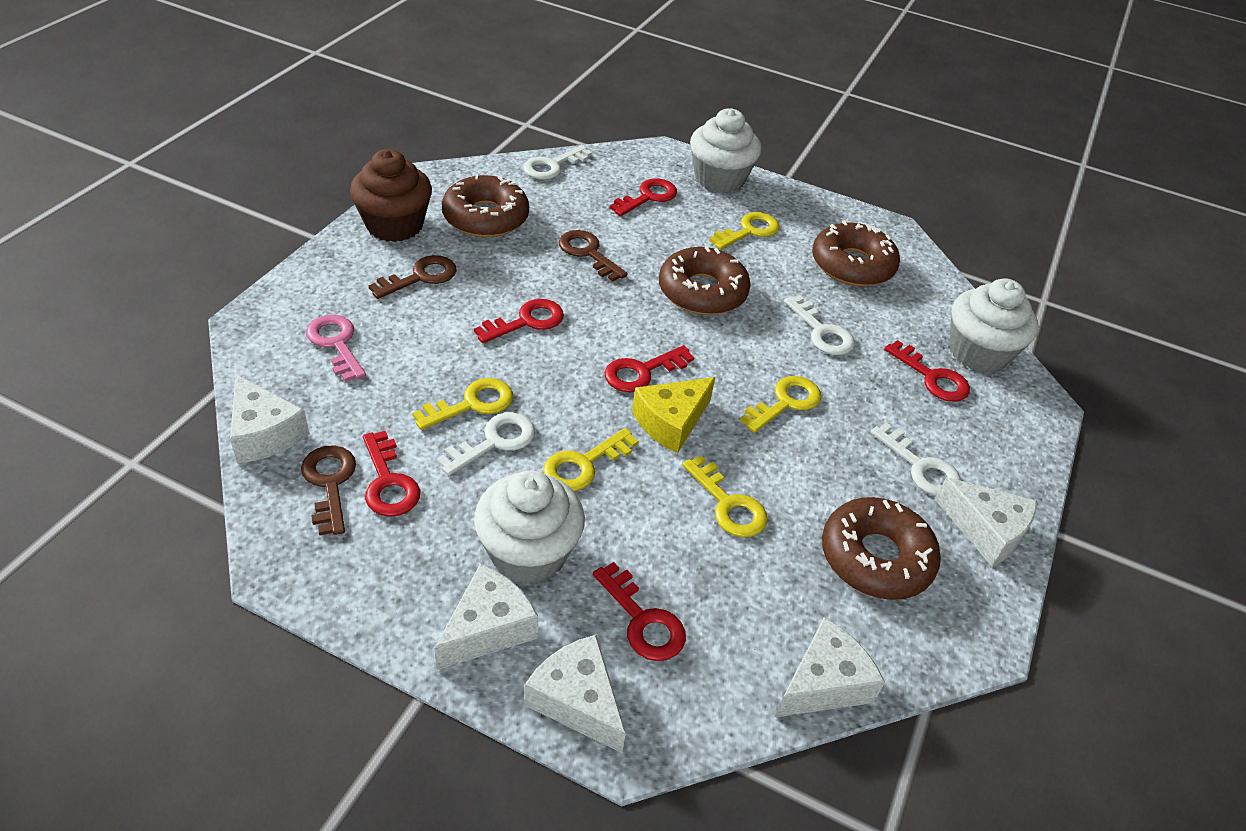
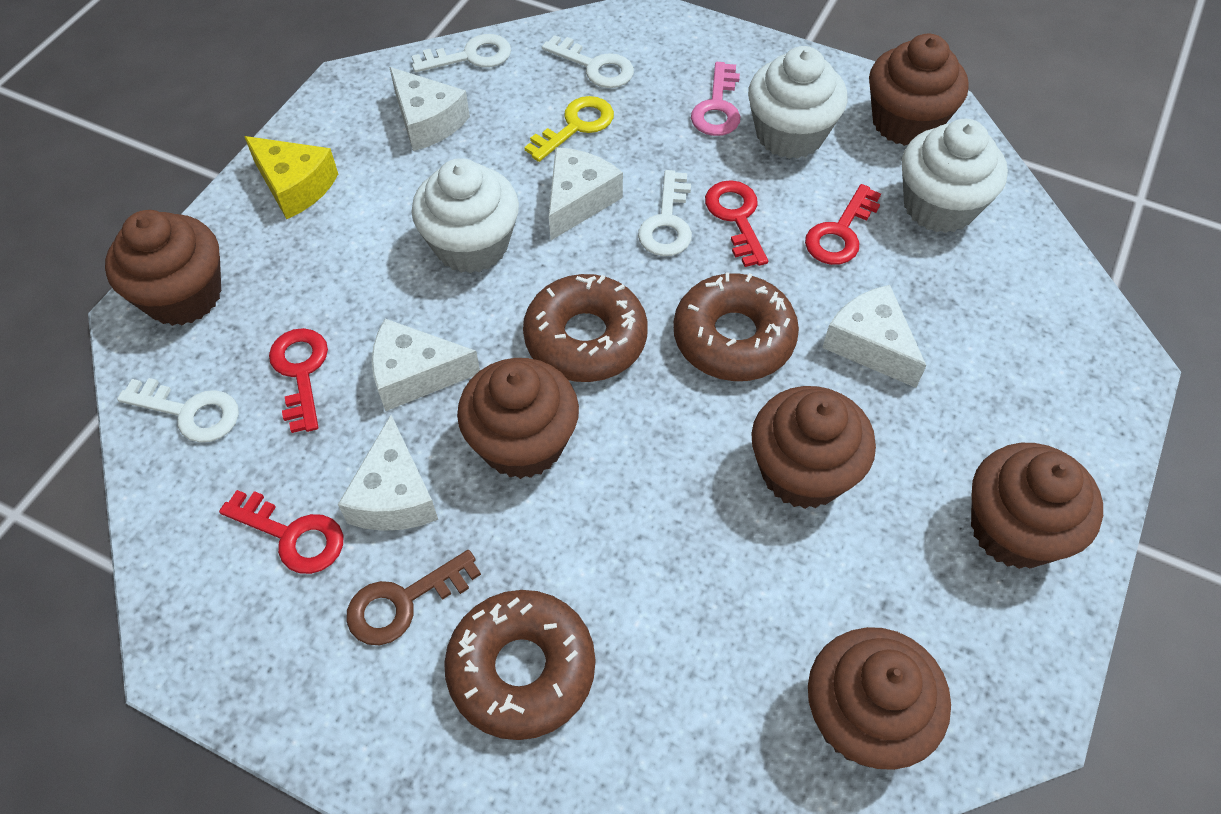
brown cupcake: [350,149,432,242] = 1 -> [105,210,221,326] [457,358,579,479] [751,386,876,509] [808,627,951,770] [869,34,969,146] [971,443,1103,569] = 6
brown donut: [442,174,529,237] [659,246,751,315] [812,220,900,286] [822,497,941,600] = 4 -> [444,590,595,740] [523,274,648,382] [673,273,799,381] = 3
brown key: [301,445,356,535] [368,255,457,299] [559,230,628,282] = 3 -> [346,550,481,645] = 1
red key: [363,431,420,517] [474,299,564,343] [593,562,686,661] [604,345,694,392] [610,179,677,216] [884,340,970,402] = 6 -> [219,490,343,574] [269,328,328,433] [705,180,768,267] [805,184,881,265] = 4
yellow key: [413,378,513,430] [543,428,638,491] [682,455,768,538] [709,212,779,250] [740,376,821,433] = 5 -> [524,96,614,162] = 1

